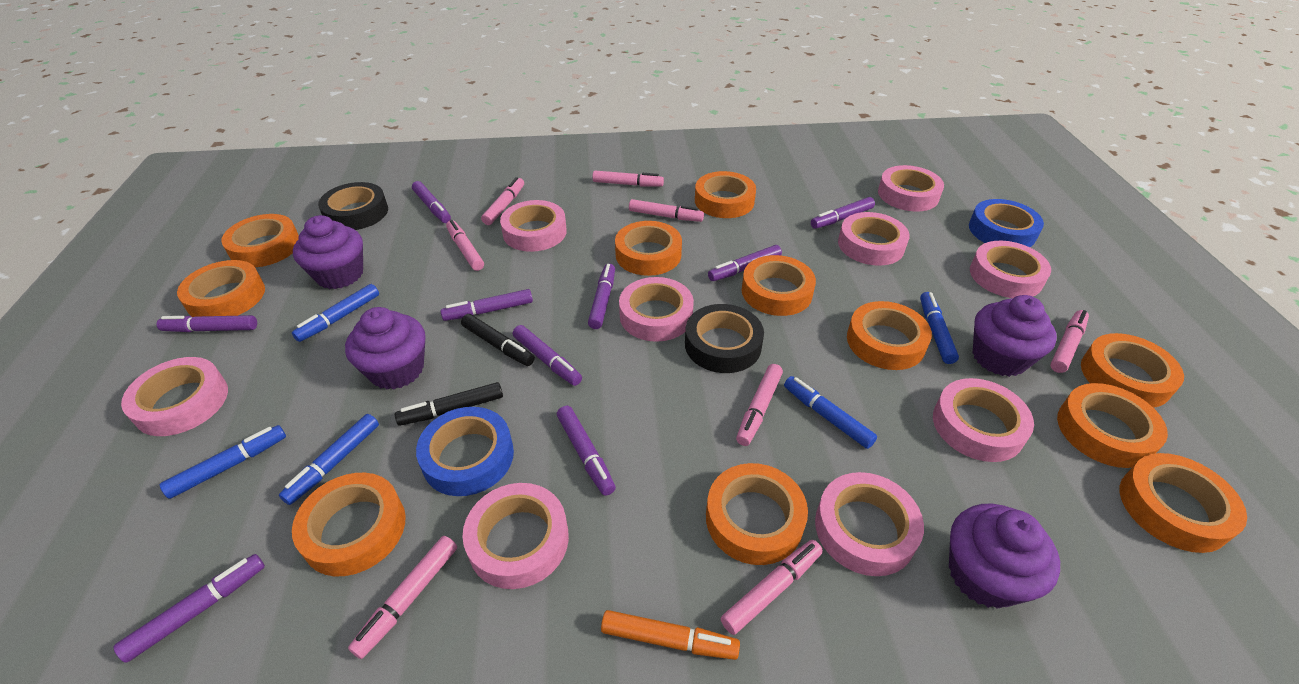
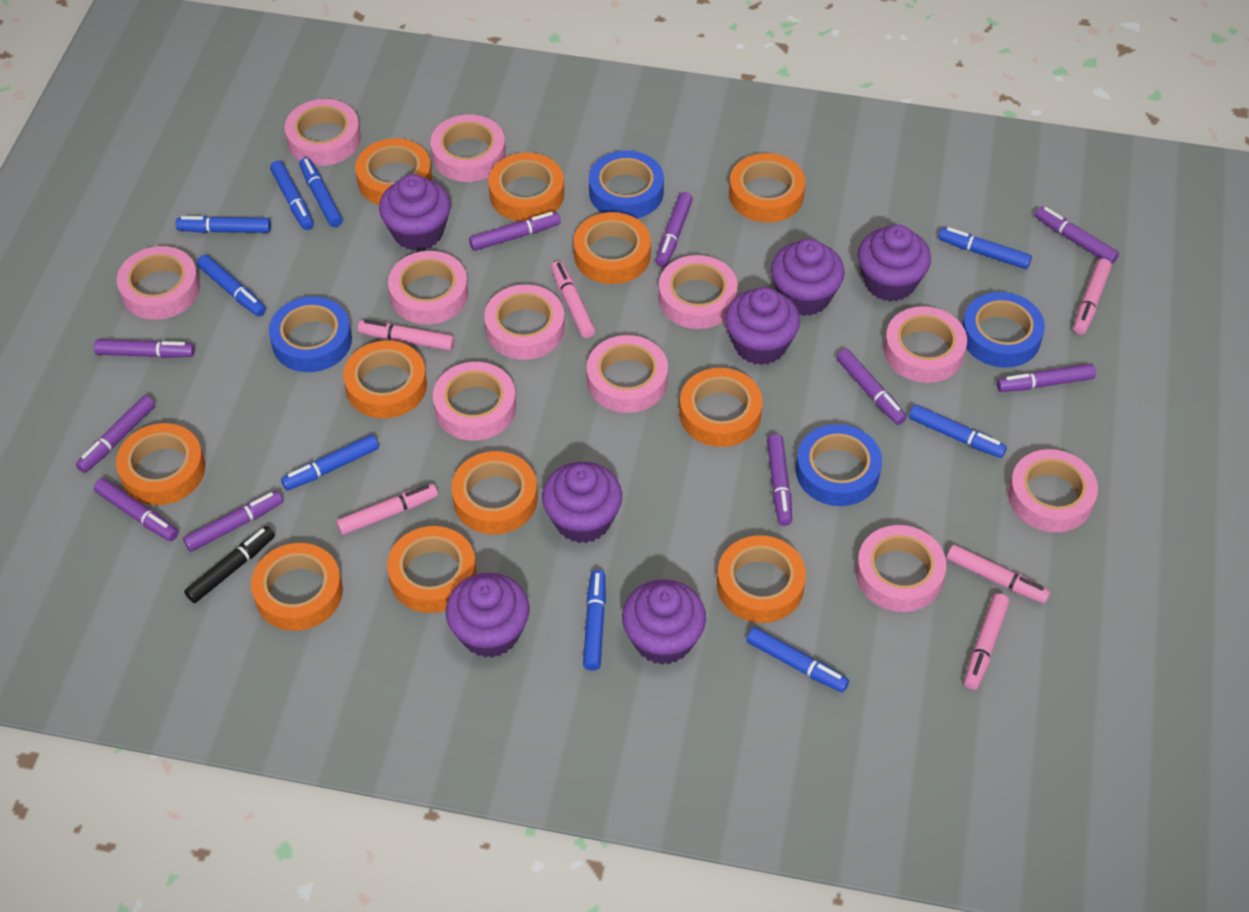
black marker: [395,382,503,426] [461,314,535,366] = 2 -> [184,526,275,603] = 1
black tape: [318,182,388,230] [685,304,764,373] = 2 -> none = 0
blue marker: [160,425,286,499] [279,414,379,505] [292,284,379,342] [784,376,877,449] [920,292,959,364] = 5 -> [176,216,271,233] [197,254,266,316] [270,161,314,230] [281,434,379,490] [299,158,343,227] [583,570,606,671] [747,627,849,692] [909,404,1007,458] [938,227,1032,269] = 9
blue tape: [416,407,514,496] [969,199,1044,247] = 2 -> [269,296,352,372] [589,151,664,219] [796,424,882,506] [962,292,1045,368] = 4
orange marker: [601,610,740,660] = 1 -> none = 0
pink marker: [348,536,457,659] [446,220,484,271] [481,177,524,225] [592,171,664,187] [629,199,704,222] [721,540,823,635] [736,364,783,446] [1050,310,1089,373] = 8 -> [336,484,438,535] [358,320,455,351] [551,261,595,338] [946,545,1050,604] [964,593,1009,690] [1073,258,1112,335] = 6
pink tape: [121,357,228,436] [462,483,569,589] [500,200,567,252] [619,277,694,342] [815,472,924,576] [838,212,910,266] [878,165,944,211] [933,378,1034,462] [970,241,1051,298] = 9 -> [117,246,200,320] [285,99,361,166] [388,251,468,324] [430,114,506,182] [433,362,516,441] [484,284,565,360] [587,335,668,413] [659,255,738,329] [856,525,947,612] [884,306,967,383] [1008,449,1098,532] = 11
purple cupcake: [293,215,363,289] [345,307,425,389] [949,504,1060,609] [973,295,1057,377] = 4 -> [379,174,451,251] [446,573,529,658] [542,462,622,543] [622,579,706,665] [725,287,800,365] [771,239,845,316] [858,224,931,302] = 7
purple marker: [113,554,265,663] [156,315,257,332] [412,181,451,223] [440,289,533,321] [513,325,582,386] [557,406,616,496] [588,264,615,329] [708,245,782,281] [811,197,875,229] = 9 -> [76,395,155,473] [94,339,195,358] [94,478,178,541] [183,491,283,552] [469,212,560,251] [656,192,693,267] [767,434,792,526] [836,349,907,425] [997,363,1096,392] [1035,206,1119,264] = 10

